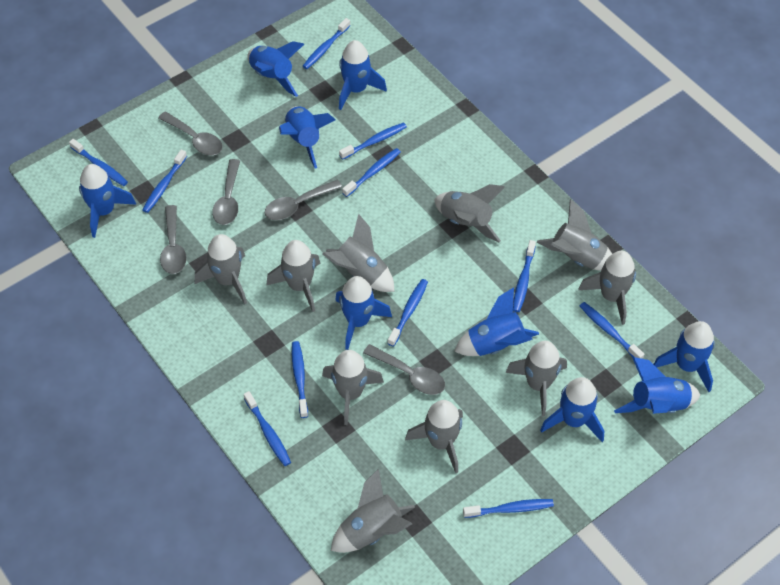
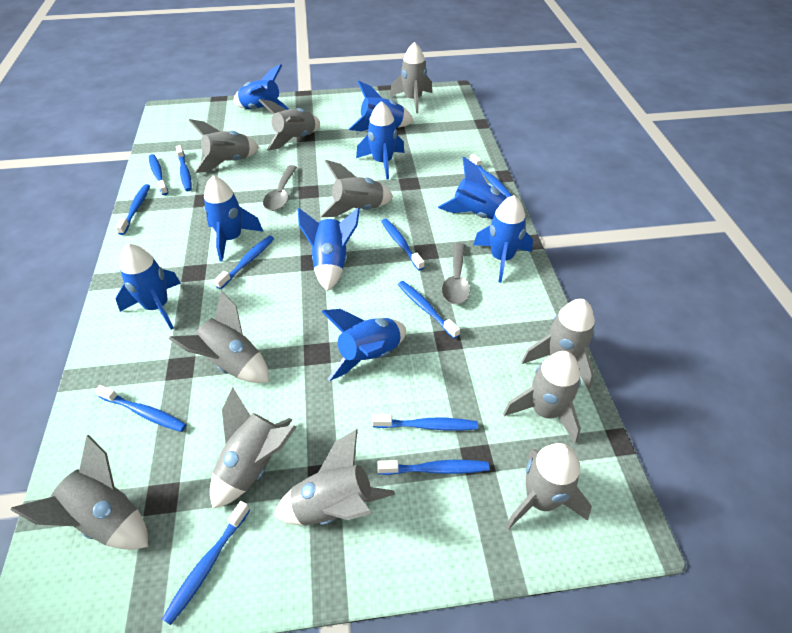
grey rocket: [195,234,247,304] [266,240,321,312] [322,214,395,292] [322,350,384,425] [331,469,415,553] [405,400,463,473] [434,184,505,242] [505,341,567,416] [537,199,612,271] [578,251,636,325] = 10 -> [11,435,148,550] [169,291,269,383] [188,119,259,173] [210,387,297,509] [258,99,320,151] [274,429,395,526] [320,160,393,217] [390,42,432,113] [503,351,581,444] [505,443,592,530] [521,299,595,389] = 11
grey spoon: [158,112,223,155] [160,205,187,274] [212,159,240,225] [265,180,342,220] [363,344,445,395] = 5 -> [263,165,297,211] [442,243,470,305] = 2

